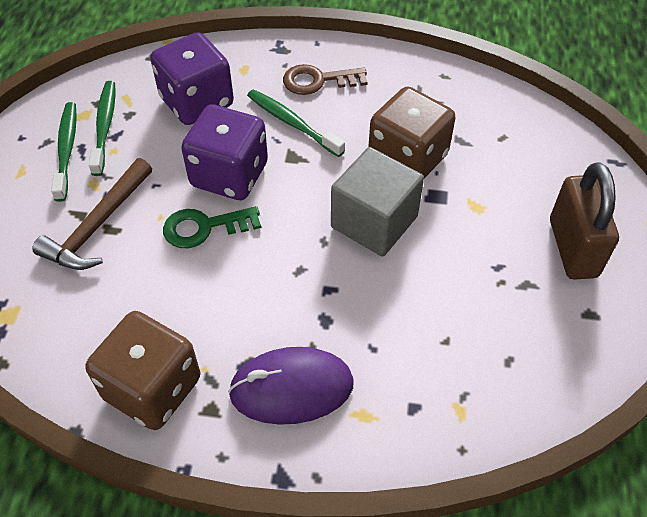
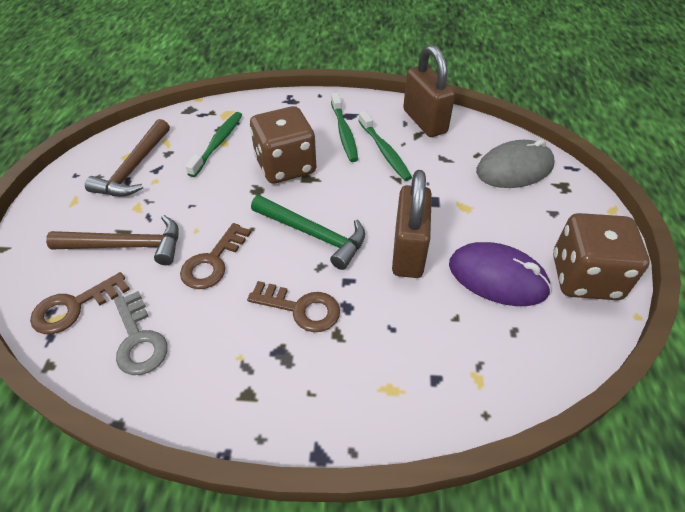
brown hammer: [32,158,152,270] = 1 -> [46,215,179,265] [85,119,170,196] = 2
brown key: [283,64,368,95] = 1 -> [30,272,130,334] [180,223,251,289] [247,281,340,332] = 3
brown padlock: [550,162,619,280] = 1 -> [392,170,432,278] [403,45,455,137] = 2
green hammer: none = 0 -> [251,195,365,270] = 1
green key: [163,206,261,248] = 1 -> none = 0
grey cube: [331,147,424,257] = 1 -> none = 0
grey key: none = 0 -> [114,291,168,375] = 1
grey mouse: none = 0 -> [476,140,555,188] = 1
purple dice: [150,32,234,125] [181,104,268,200] = 2 -> none = 0

